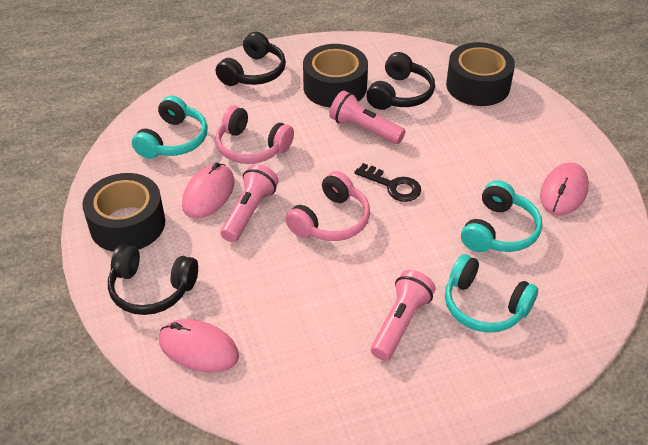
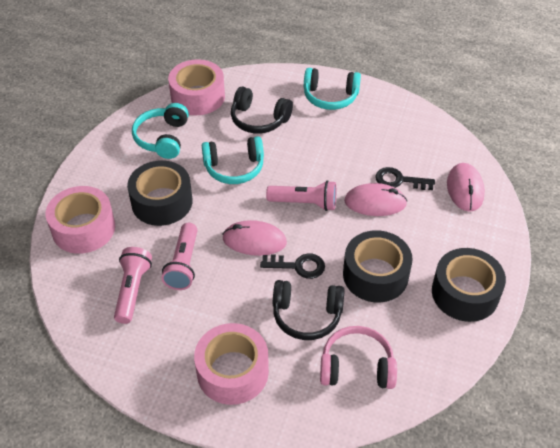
black headphones: [108,244,198,315] [216,32,286,86] [366,52,435,110] = 3 -> [231,87,293,133] [273,280,345,340] = 2
black key: [354,163,421,202] = 1 -> [260,253,325,279] [375,167,435,190] = 2
pink headphones: [216,106,294,164] [285,171,370,241] = 2 -> [320,326,397,389] = 1
pink tape: none = 0 -> [46,186,115,254] [168,59,225,115] [194,323,269,405] = 3

